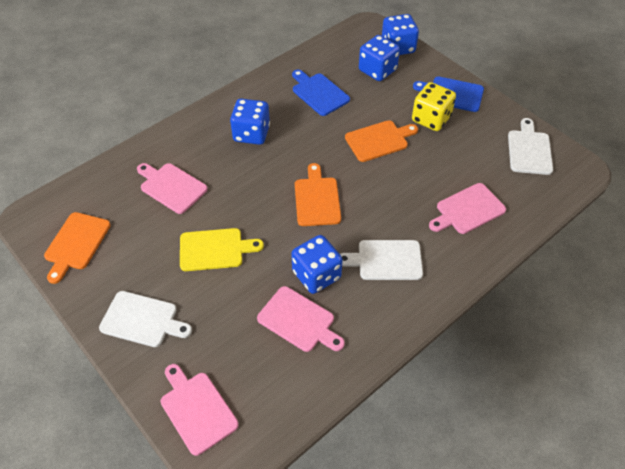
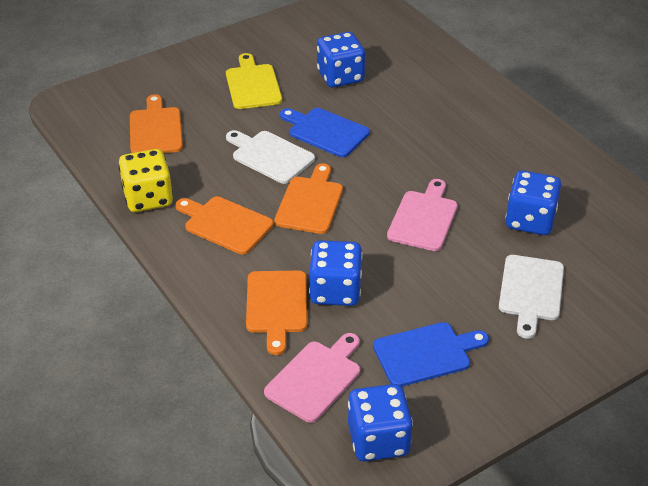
orange cutting board: [44,212,111,284] [295,163,341,226] [345,120,418,162] = 3 -> [130,94,183,153] [175,196,273,255] [246,271,307,355] [274,163,343,234] = 4
pink cutting board: [137,163,208,214] [161,364,239,456] [257,286,345,352] [429,183,506,234] = 4 -> [264,333,360,423] [387,179,458,251] = 2
white cutting board: [99,291,192,347] [340,240,423,280] [508,118,553,175] = 3 -> [226,130,315,184] [499,255,564,339] = 2

